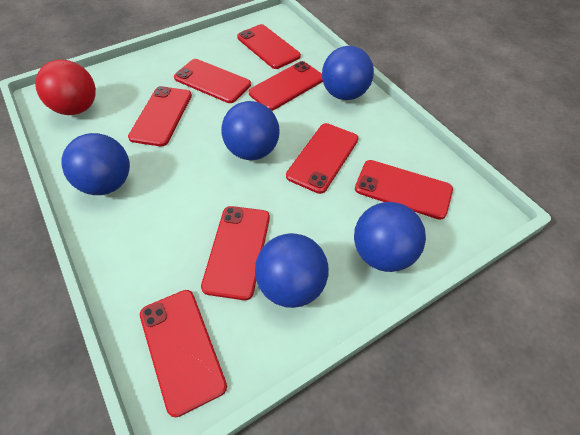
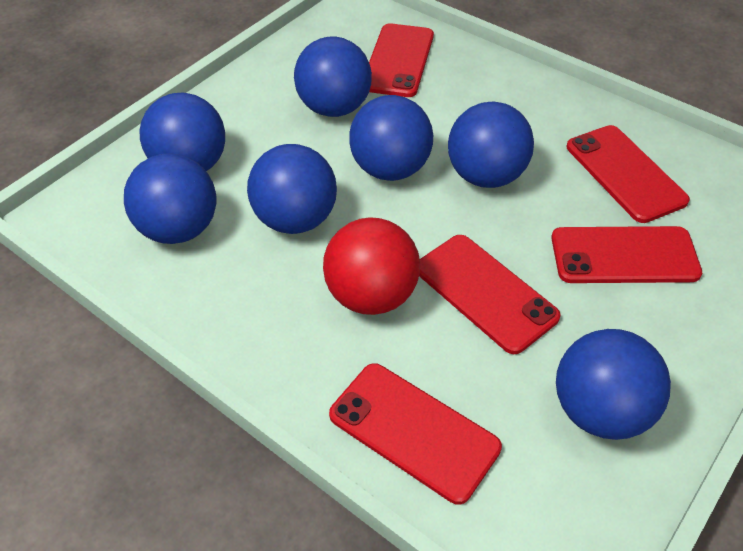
blue ball: [61,133,130,195] [221,101,279,160] [255,233,329,308] [322,46,374,100] [354,202,426,272] = 5 -> [124,153,216,244] [139,93,225,171] [247,144,337,234] [294,37,372,117] [349,95,433,181] [448,101,534,188] [556,329,671,440] = 7
red phone: [128,86,192,146] [140,290,227,417] [174,59,251,103] [201,206,270,300] [237,24,301,69] [248,61,323,111] [286,123,358,194] [355,160,453,220] = 8 -> [329,363,502,505] [369,23,434,97] [419,235,561,354] [551,226,702,283] [567,125,690,223] = 5

